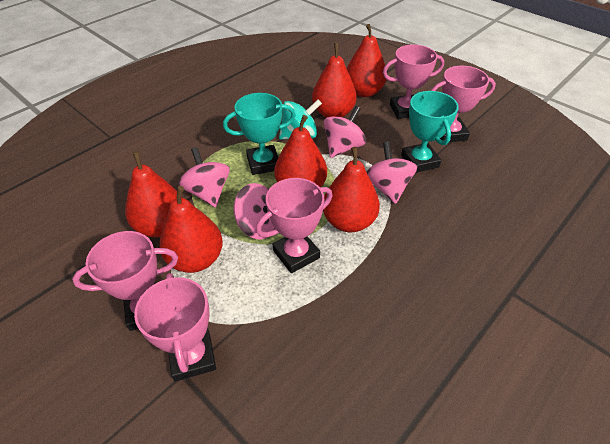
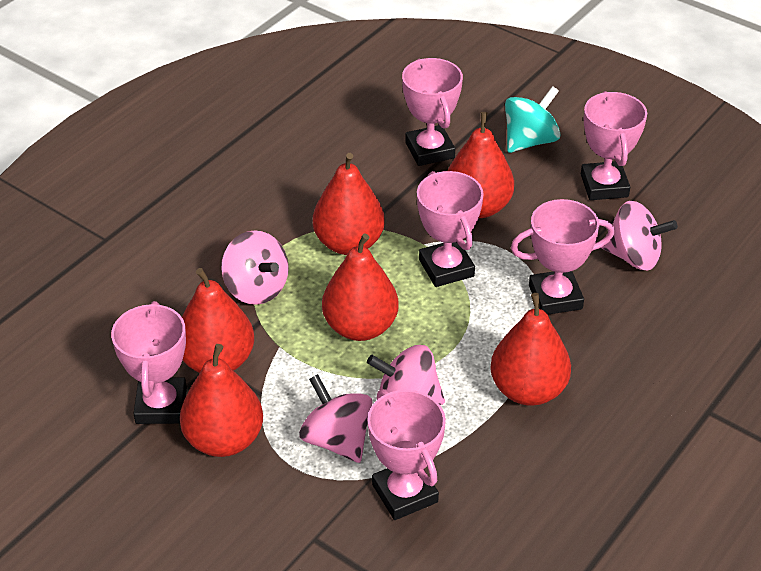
pink trophy: [72,231,178,331] [134,273,216,382] [256,178,332,273] [383,44,444,119] [431,66,496,142] = 5 -> [111,301,187,424] [367,389,446,520] [402,58,463,166] [417,171,484,287] [511,199,614,315] [581,91,647,200] = 6
turquoise trophy: [223,93,296,175] [401,91,459,172] = 2 -> none = 0

